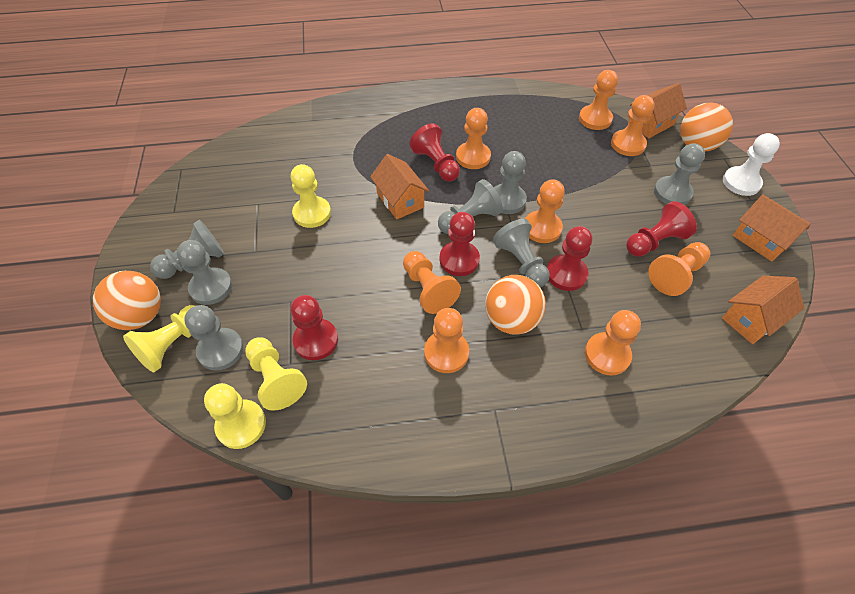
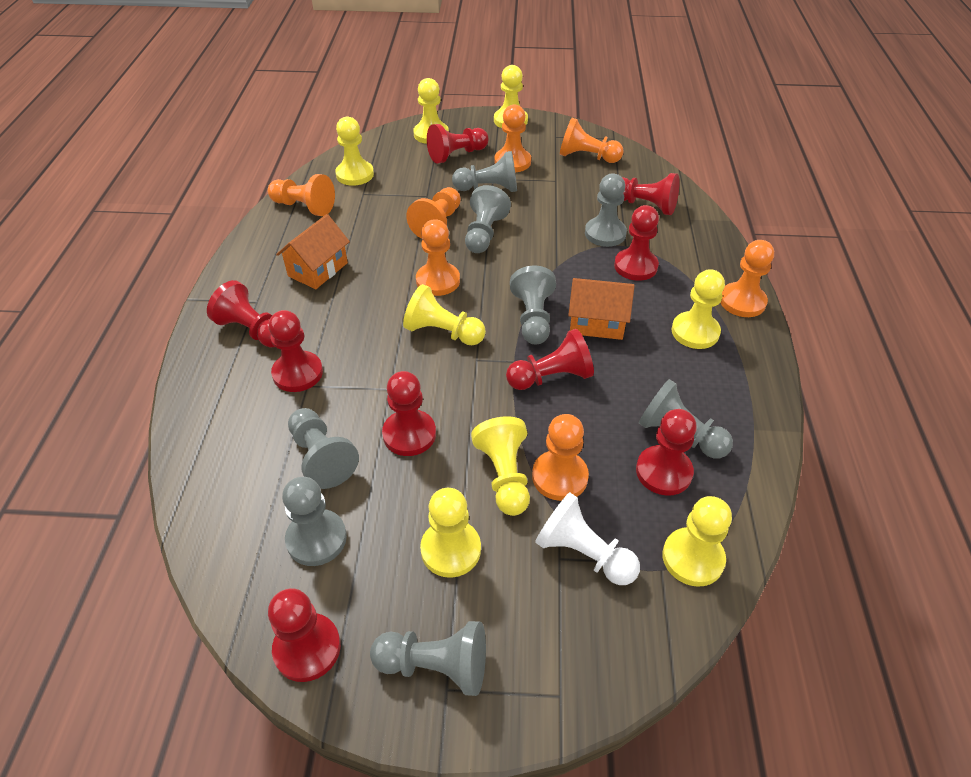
grey pawn: [150,220,224,279] [177,240,232,305] [184,305,244,371] [438,179,503,234] [493,219,550,287] [494,151,527,214] [654,143,705,205] = 7 -> [282,477,347,566] [288,408,359,489] [370,621,486,696] [452,151,517,192] [465,185,511,253] [510,266,556,344] [585,174,627,247] [639,379,733,459] = 8
orange ball: [93,271,161,330] [485,275,546,335] [680,103,733,151] = 3 -> none = 0
orange house: [370,154,429,219] [628,83,687,138] [722,276,804,344] [733,194,811,262] = 4 -> [276,214,350,289] [568,278,635,340] = 2
orange pawn: [403,251,461,314] [424,308,469,373] [456,108,491,169] [525,179,565,243] [579,70,618,130] [585,310,641,376] [611,95,655,156] [648,242,710,296] = 8 -> [268,174,335,216] [406,187,461,239] [416,219,460,296] [494,104,531,172] [532,414,589,501] [560,118,624,163] [720,240,774,317] = 7
red pawn: [291,295,338,360] [409,123,460,182] [440,212,480,276] [547,226,592,291] [626,201,697,257] = 5 -> [207,280,275,348] [268,310,323,392] [268,588,341,682] [382,371,436,456] [427,124,489,163] [506,329,594,390] [614,205,659,281] [622,173,680,215] [636,409,697,496] = 9
yellow pawn: [123,305,196,373] [204,383,266,449] [245,337,307,411] [291,164,331,228] = 4 -> [335,117,374,186] [403,284,486,345] [413,78,449,144] [420,488,481,578] [471,416,530,516] [494,65,528,128] [662,496,732,587] [671,269,725,349] = 8

